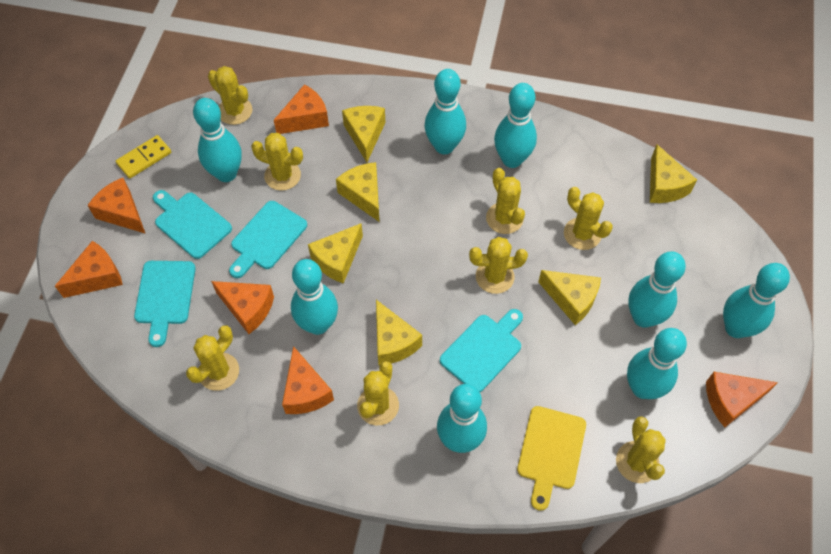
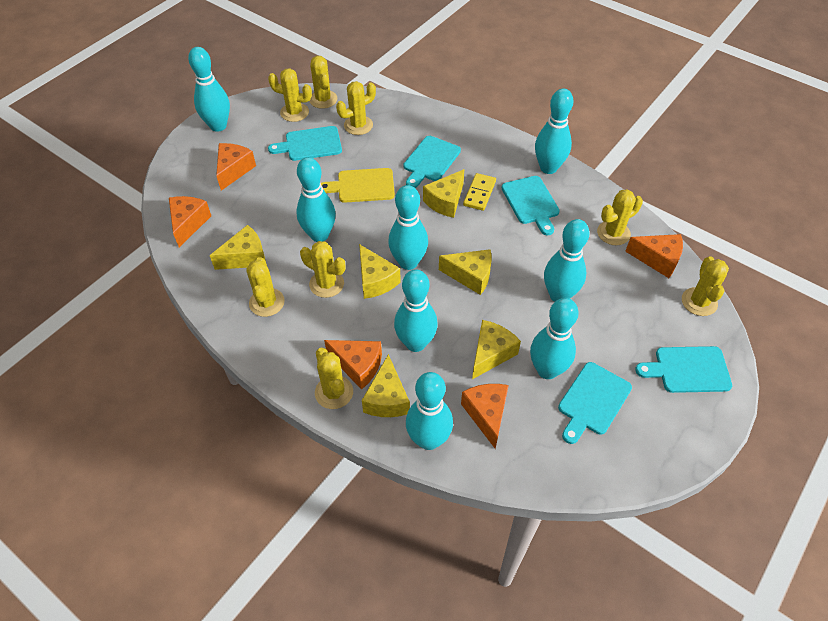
orange cheese: [55,241,123,298] [87,178,146,234] [211,281,274,334] [274,84,329,134] [282,346,334,414] [706,372,778,427] = 6 -> [169,196,211,247] [216,143,256,191] [324,340,382,390] [461,384,509,449] [625,234,683,278] = 5
turquoise cutting board: [134,261,196,347] [153,190,232,259] [229,201,307,278] [440,309,523,392] = 4 -> [268,126,342,161] [403,136,461,188] [502,176,560,235] [558,362,632,444] [635,346,732,393] = 5

